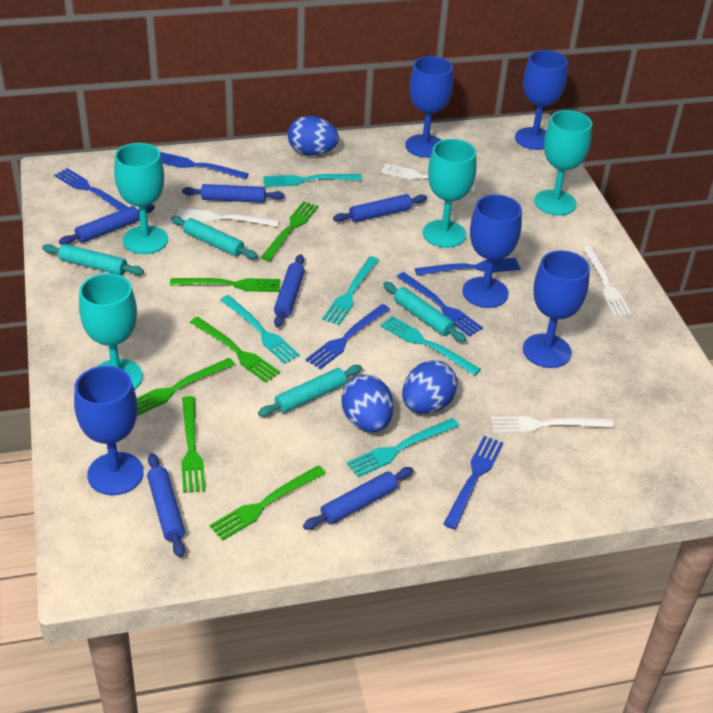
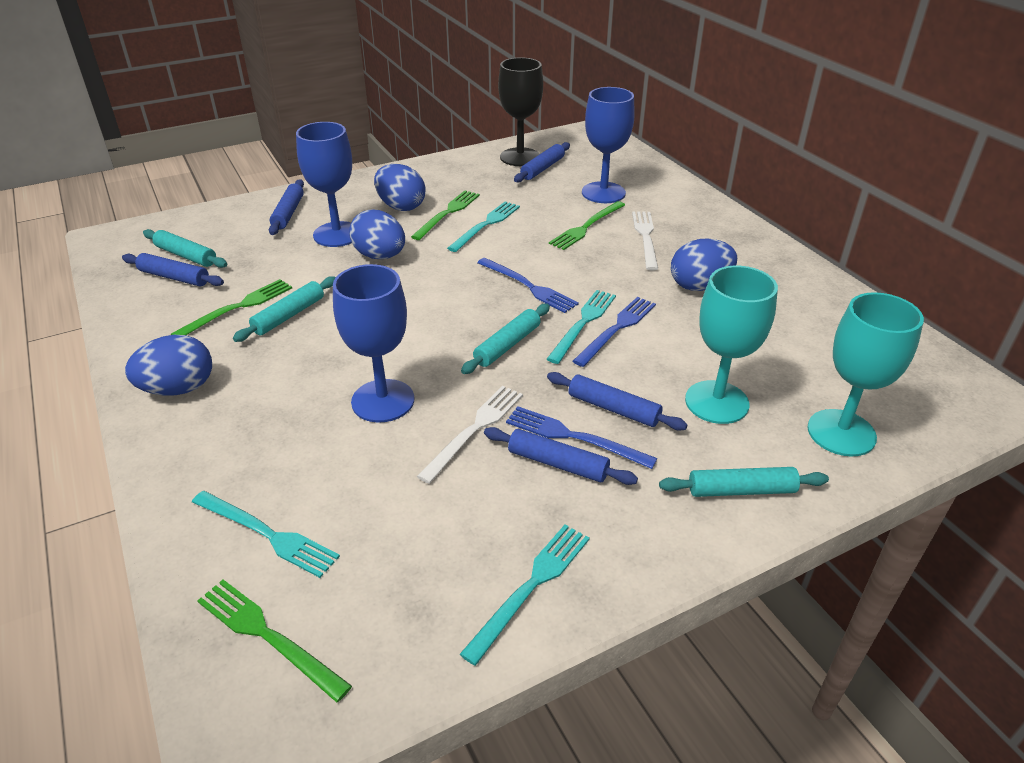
black goblet: none = 0 -> [498,57,543,166] = 1
blue egg: [288,116,339,156] [341,374,394,432] [402,360,458,414] = 3 -> [125,335,212,396] [349,210,405,259] [374,164,425,211] [671,238,737,291] = 4
blue fork: [54,168,128,211] [160,152,249,179] [306,304,390,369] [397,272,483,337] [415,258,521,275] [443,436,503,529] = 6 -> [477,258,579,313] [506,406,657,469] [573,297,656,367] = 3
blue goblet: [74,366,144,495] [405,56,453,158] [462,195,522,308] [515,50,568,150] [523,250,590,368] = 5 -> [296,122,352,247] [333,264,414,423] [582,87,635,203] = 3
blue rolling pin: [59,204,155,245] [147,453,185,558] [182,184,284,203] [274,254,305,328] [303,467,414,530] [333,194,427,222] = 6 -> [122,253,224,286] [269,179,304,235] [484,427,638,485] [514,142,570,182] [547,372,688,431] = 5
green fork: [137,358,235,416] [170,278,280,292] [181,396,205,493] [190,317,280,383] [209,465,326,541] [261,201,319,261] = 6 -> [171,279,292,335] [197,580,352,703] [411,190,480,240] [549,201,625,250] = 4
turquoise fork: [220,295,300,364] [263,174,362,187] [322,256,379,325] [347,418,459,477] [380,316,481,375] = 5 -> [192,491,340,578] [447,201,520,252] [460,524,590,666] [547,290,616,364] = 4
turquoise goblet: [79,273,143,390] [114,143,168,254] [423,139,476,248] [534,110,592,215] = 4 -> [685,266,778,424] [807,292,924,457] = 2
white fork: [176,208,279,227] [381,163,477,192] [490,416,614,433] [583,246,632,317] = 4 -> [417,386,523,484] [632,211,658,270] = 2

